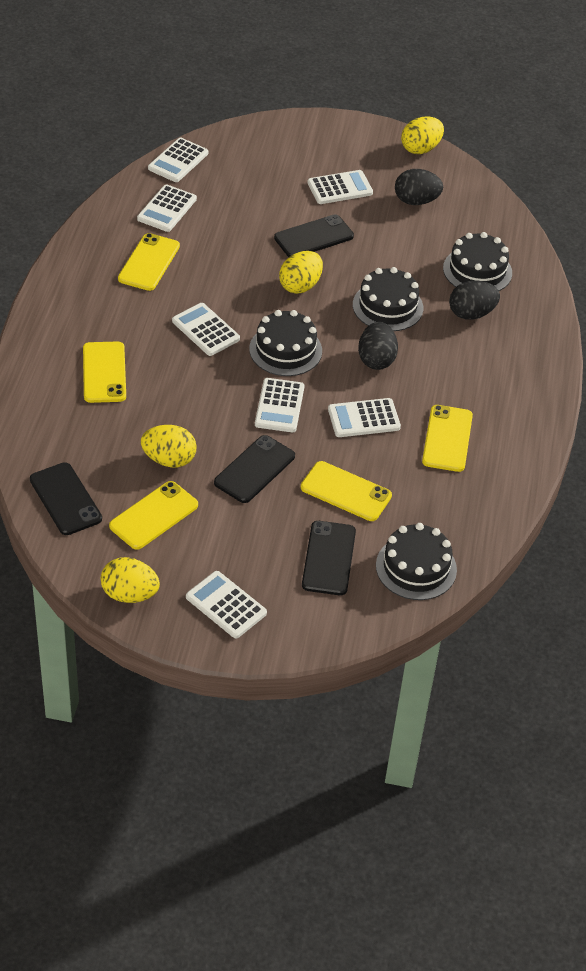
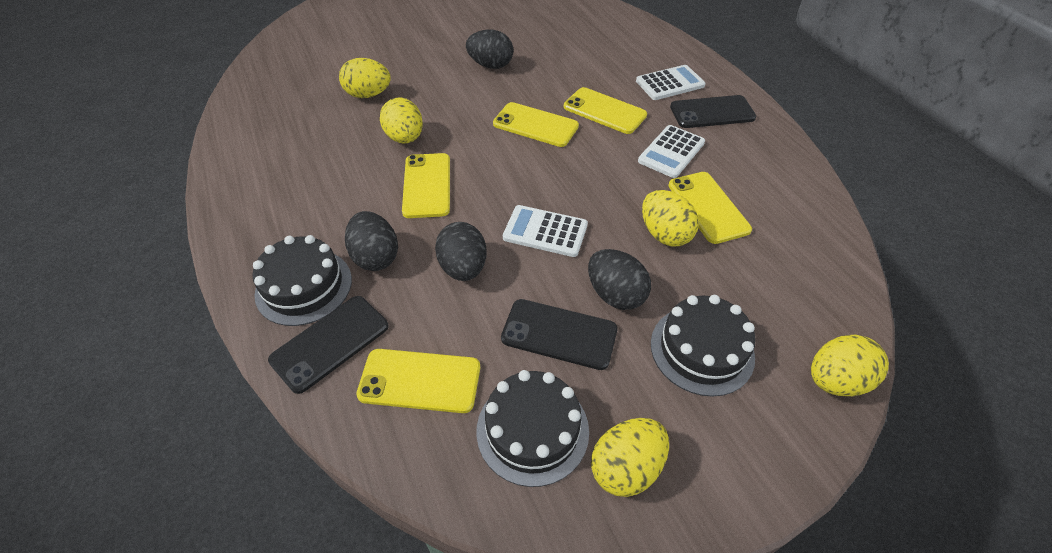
black cake: [249,310,322,376] [353,267,423,331] [376,523,457,600] [443,232,512,291] = 4 -> [252,235,352,326] [477,370,589,487] [651,295,756,397] = 3
black egg: [358,322,398,370] [395,169,443,205] [449,281,500,320] = 3 -> [345,211,398,271] [435,222,487,281] [466,30,513,69] [588,249,651,310] = 4
black phone: [30,462,102,535] [214,435,295,503] [274,214,354,257] [302,521,356,595] = 4 -> [268,296,389,394] [501,299,618,370] [670,95,756,128] = 3
white calculator: [137,184,197,232] [148,138,208,182] [172,303,240,356] [186,571,267,638] [255,378,305,432] [307,170,373,204] [328,398,401,437] = 7 -> [503,205,588,257] [636,65,706,100] [638,125,705,178] = 3
yellow egg: [101,557,160,603] [141,425,197,467] [279,251,323,294] [401,116,444,154] = 4 -> [339,58,391,98] [380,97,423,144] [591,418,669,497] [642,190,699,246] [811,334,889,396] = 5

